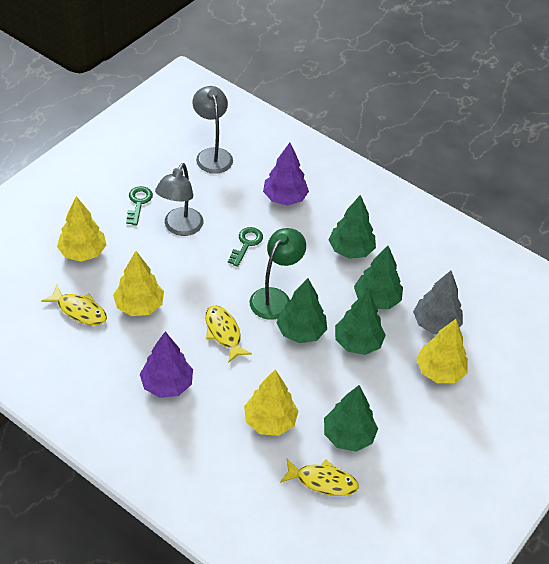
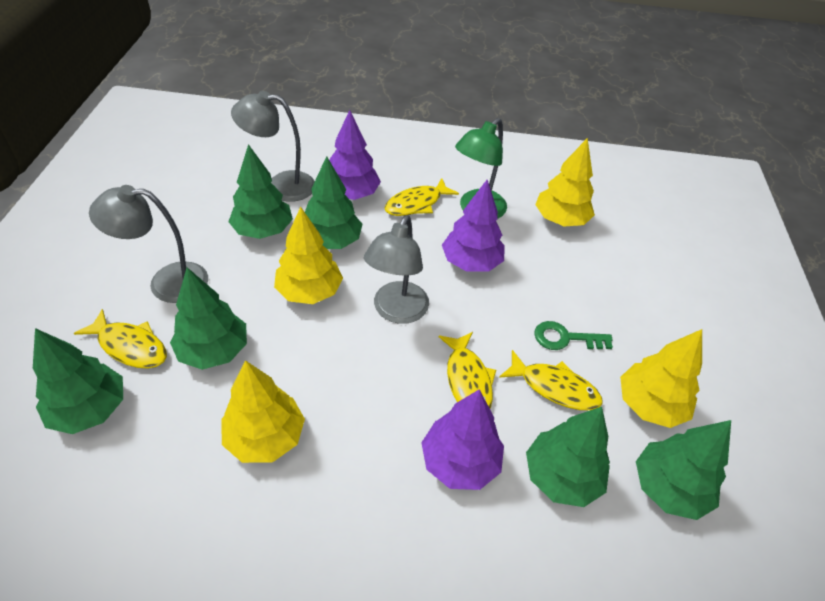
green key: [126,186,153,226] [228,227,263,267] = 2 -> [534,321,613,350] = 1
green tree: [276,278,327,343] [324,385,378,452] [329,195,376,259] [335,289,386,355] [354,246,403,309] = 5 -> [33,328,123,434] [170,267,247,370] [228,144,293,239] [305,156,363,249] [526,407,610,507] [636,420,731,520] = 6
grey lamp: [155,163,203,236] [192,86,233,174] = 2 -> [89,185,208,303] [231,91,315,202] [364,215,429,324] = 3
grey tree: [413,271,463,334] = 1 -> none = 0
purple tree: [140,332,193,398] [263,143,309,206] = 2 -> [329,110,381,200] [421,389,504,490] [442,180,505,272] = 3
yellow fish: [41,285,107,325] [205,306,252,363] [280,458,359,496] = 3 -> [74,309,167,369] [384,178,459,216] [439,332,496,409] [499,350,603,410] = 4

